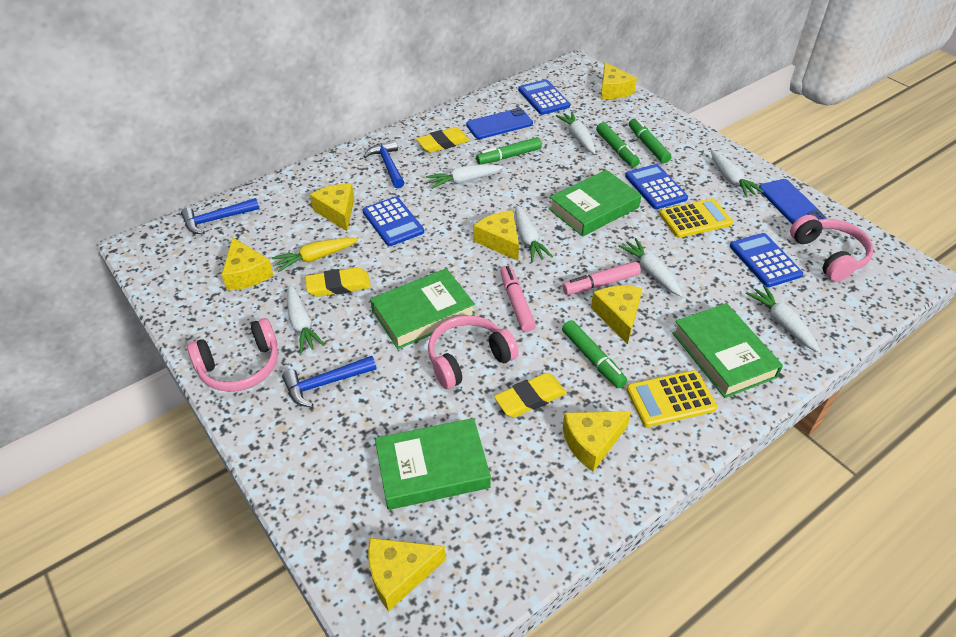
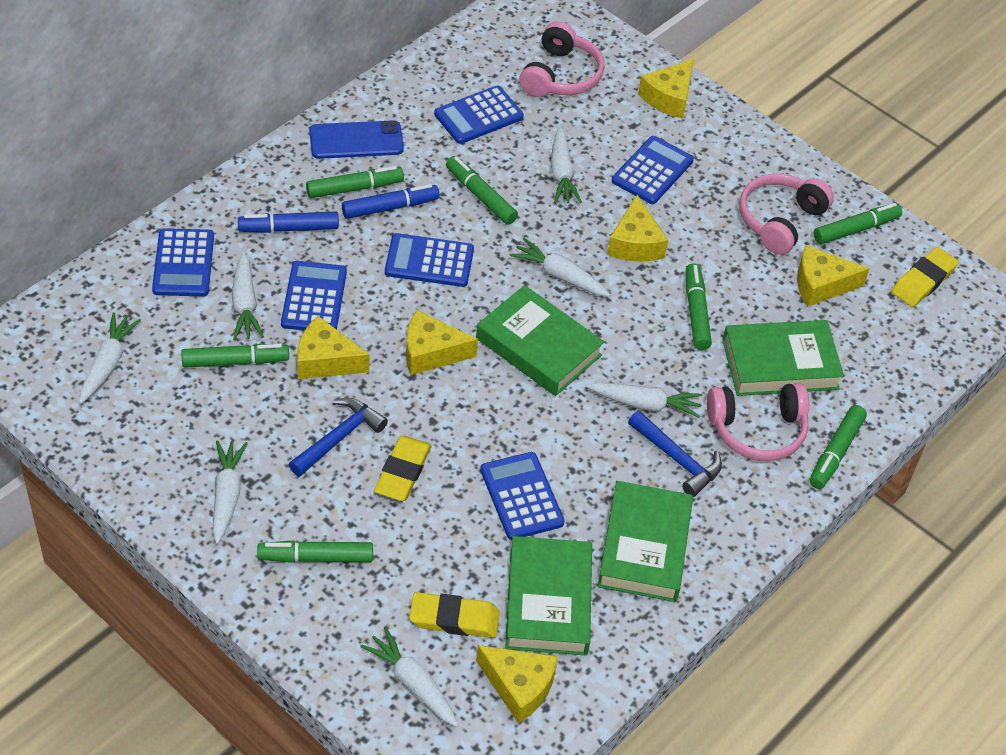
blue calculator: [363,196,424,246] [518,79,570,115] [625,164,688,209] [730,233,803,287] = 4 -> [152,228,214,296] [281,261,347,331] [385,233,474,287] [434,86,524,144] [480,452,565,540] [612,136,694,204] = 6
blue hammer: [181,198,259,235] [282,356,377,408] [363,140,405,189] = 3 -> [289,398,388,476] [628,411,722,497] = 2
blue marker: none = 0 -> [238,212,339,233] [342,184,439,219] = 2
blue phone: [466,108,533,139] [759,179,827,225] = 2 -> [309,120,404,159] = 1
green marker: [476,137,542,165] [562,320,627,388] [596,122,640,167] [629,118,671,163] = 4 -> [181,344,289,368] [257,541,373,563] [306,166,404,198] [446,156,518,225] [686,263,712,350] [810,405,867,489] [813,203,902,244] = 7
pink marker: [500,265,536,332] [562,261,641,295] = 2 -> none = 0
yellow calculator: [626,370,717,427] [659,198,733,238] = 2 -> none = 0
yellow carrot: [272,238,359,272] = 1 -> none = 0
yellow cheese: [222,238,274,290] [310,183,354,231] [368,538,446,611] [474,210,519,261] [563,411,631,471] [591,286,642,344] [601,62,637,99] = 7 -> [297,316,370,379] [406,310,478,375] [476,645,558,723] [607,195,668,262] [638,59,694,119] [797,245,870,307] = 6

